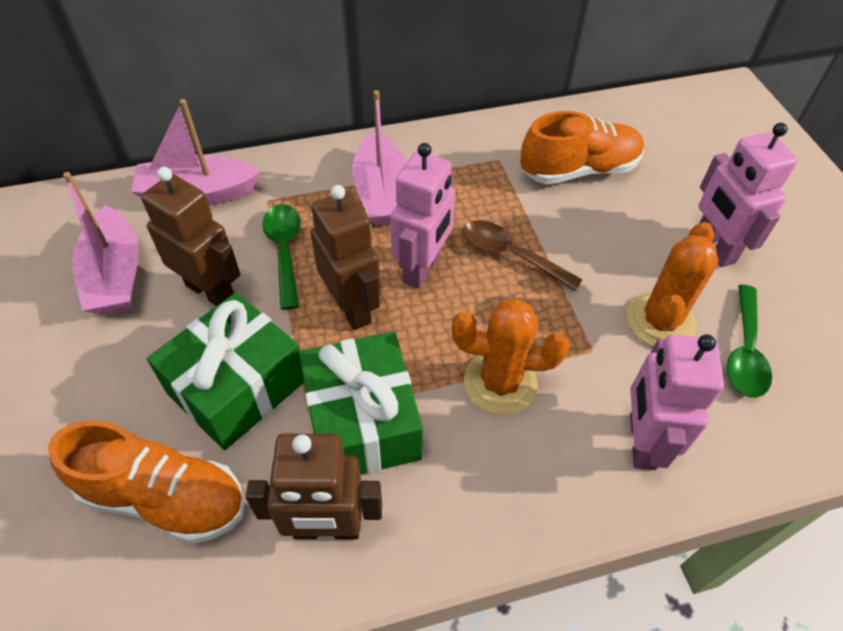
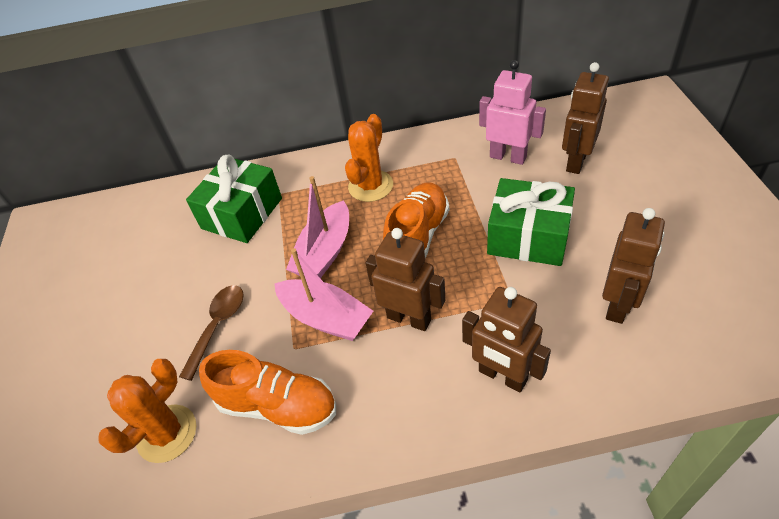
brown robot: [141,167,240,306] [246,434,382,539] [310,185,381,330] = 3 -> [365,228,446,331] [462,287,551,392] [562,62,609,174] [602,208,665,324] = 4
green spoon: [262,204,301,310] [727,285,772,398] = 2 -> none = 0
pink boat: [63,172,139,315] [131,99,260,205] [352,90,407,226] = 3 -> [274,248,373,341] [286,176,349,279] = 2
pink robot: [390,143,455,289] [630,334,724,470] [698,123,798,267] = 3 -> [479,60,546,165] = 1

